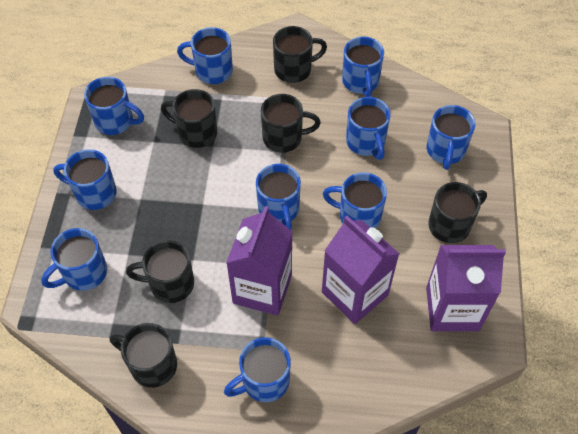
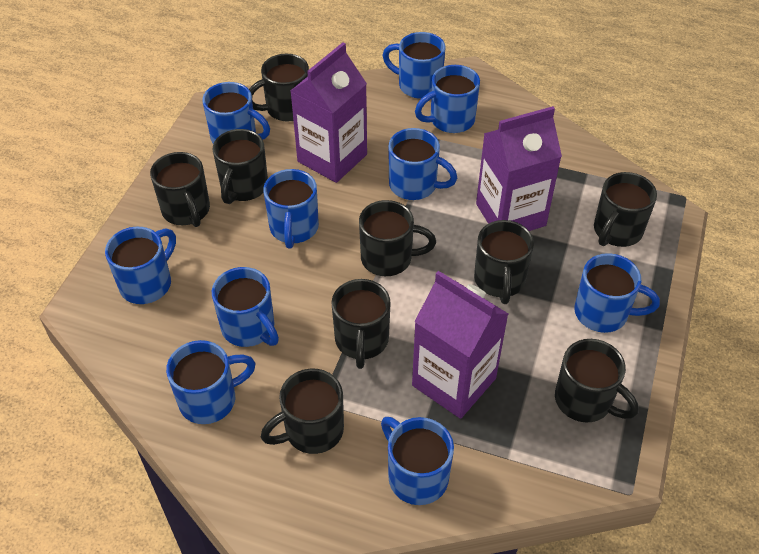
black mug: [110,323,177,388] [126,240,194,303] [161,89,217,148] [261,94,321,153] [273,26,327,83] [428,182,487,243] = 6 -> [150,152,210,227] [213,129,268,204] [249,54,309,122] [261,369,344,454] [331,279,391,369] [359,200,436,276] [474,220,534,304] [555,339,639,423] [594,172,657,247] = 9

